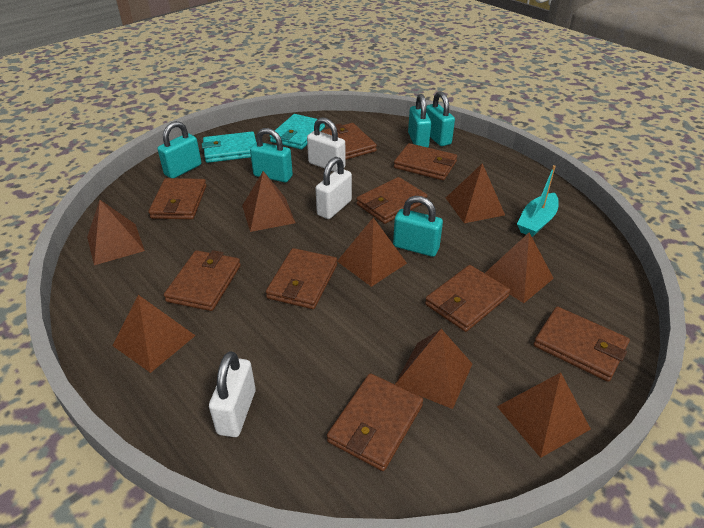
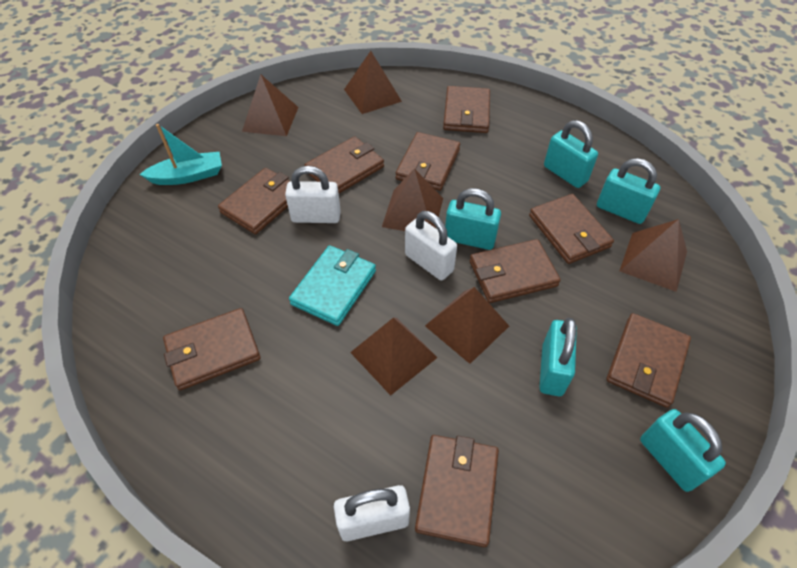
brown pyramid: [87,200,145,265] [112,295,196,373] [242,171,295,232] [337,218,407,287] [395,329,472,409] [446,163,505,223] [485,233,554,303] [497,372,591,458] = 8 -> [242,74,298,136] [344,51,402,114] [350,318,438,396] [382,169,443,231] [425,287,509,364] [619,219,687,292] = 6
turquoise wallet: [202,131,256,163] [270,114,325,149] = 2 -> [289,245,376,326] = 1

